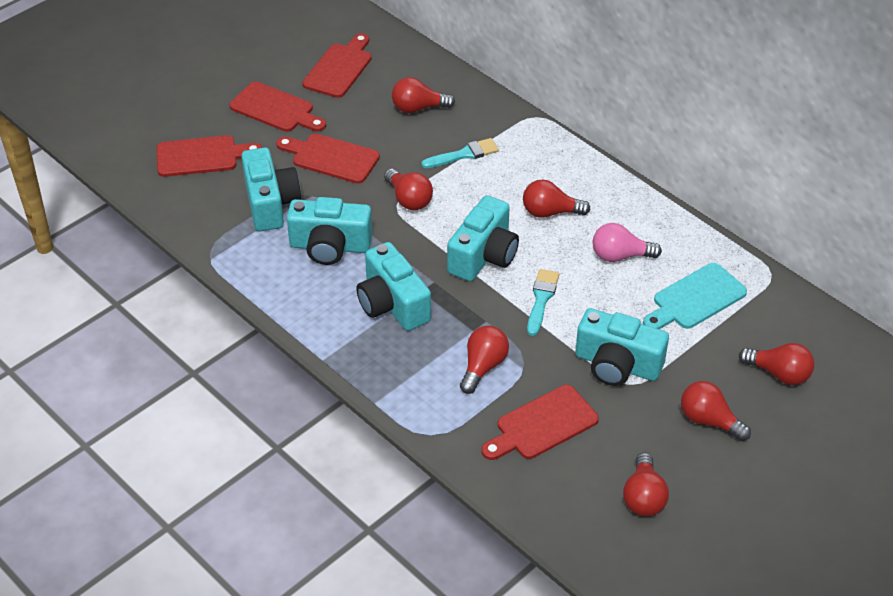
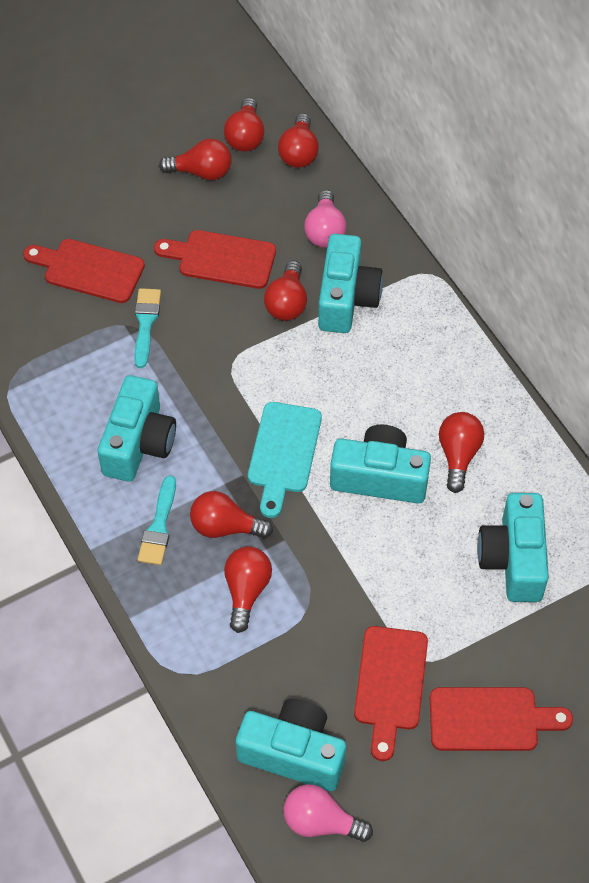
pink light bulb: [593,223,662,262] = 1 -> [284,784,373,842] [304,190,346,248] = 2
red cutting board: [156,135,262,177] [230,82,326,132] [276,134,380,184] [302,33,372,98] [482,385,599,460] = 5 -> [23,239,145,303] [154,230,276,289] [354,626,428,761] [430,687,573,751] = 4

